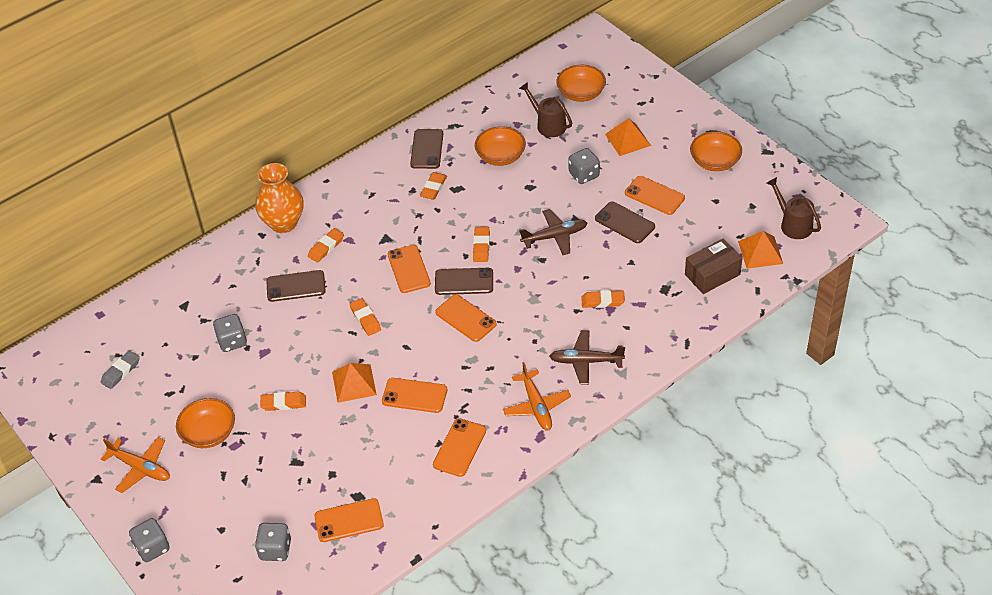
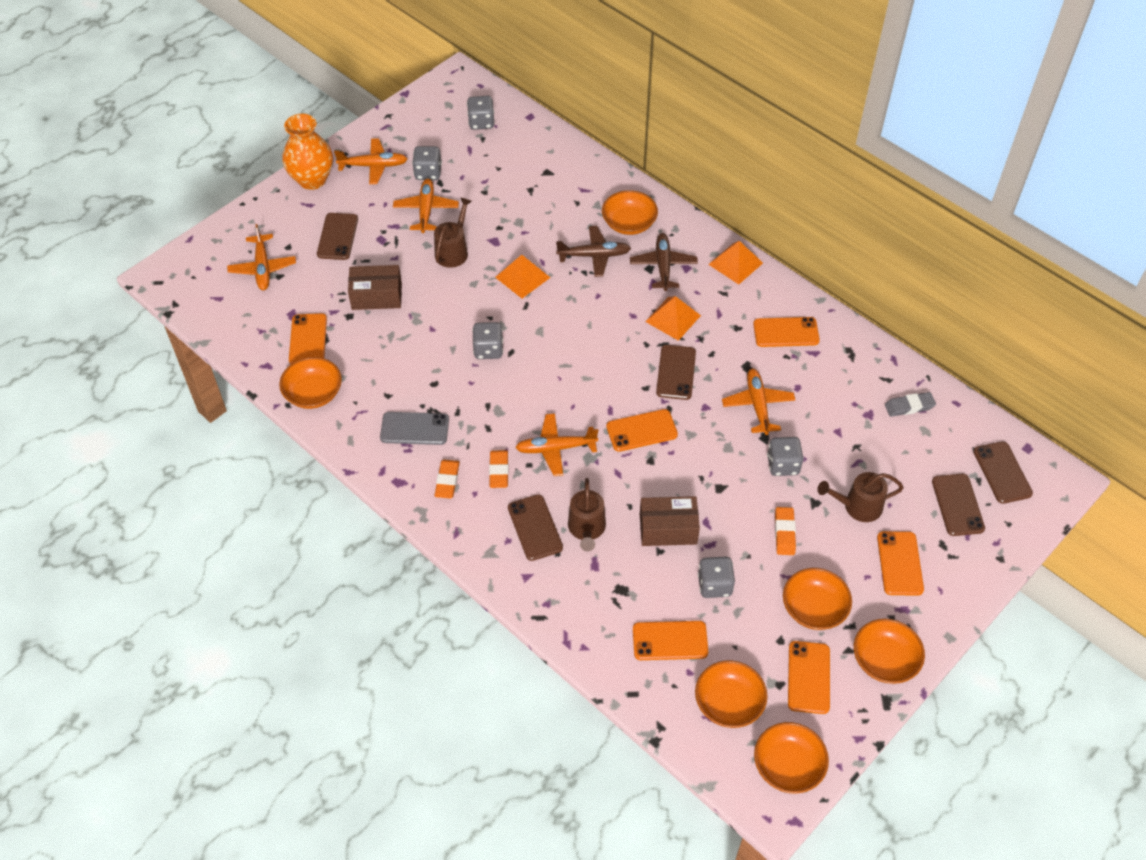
brown box: [685,239,742,294] = 1 -> [348,265,402,310] [640,496,700,546] = 2
brown phone: [266,270,326,302] [410,129,443,169] [435,268,493,295] [595,201,655,243] = 4 -> [317,213,358,260] [508,494,563,561] [656,345,696,400] [932,474,985,536] [974,441,1033,504] = 5
brown watering can: [519,82,572,137] [767,177,821,239] = 2 -> [434,197,472,268] [568,478,606,552] [817,472,904,522] = 3
grey dice: [129,518,170,562] [213,314,247,352] [255,523,291,561] [568,148,600,184] = 4 -> [412,146,442,180] [467,96,494,130] [472,322,503,359] [698,557,735,598] [767,437,804,476] = 5
grey phone: none = 0 -> [380,412,449,445] = 1
orange bowl: [176,398,235,448] [475,126,526,166] [556,65,606,102] [690,131,742,171] = 4 -> [279,357,342,409] [602,190,658,235] [695,660,768,728] [754,722,829,794] [783,568,852,630] [854,619,925,684] = 6
orange eraser: [260,392,306,411] [308,228,344,263] [349,298,381,336] [420,172,447,200] [473,227,490,262] [581,290,625,308] = 6 -> [434,460,460,498] [489,450,509,488] [775,507,796,555] = 3
orange plane: [101,437,170,493] [503,362,571,431] = 2 -> [227,224,296,290] [334,138,407,184] [393,179,459,233] [515,414,598,476] [722,369,795,435] = 5

